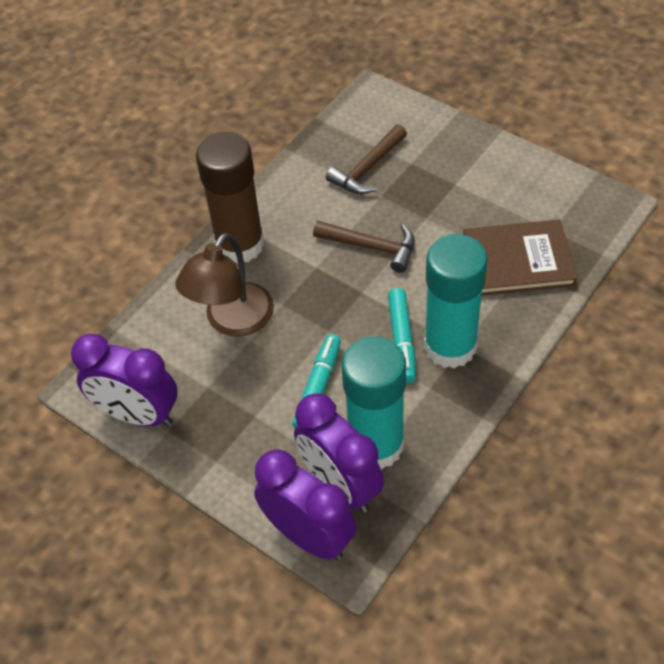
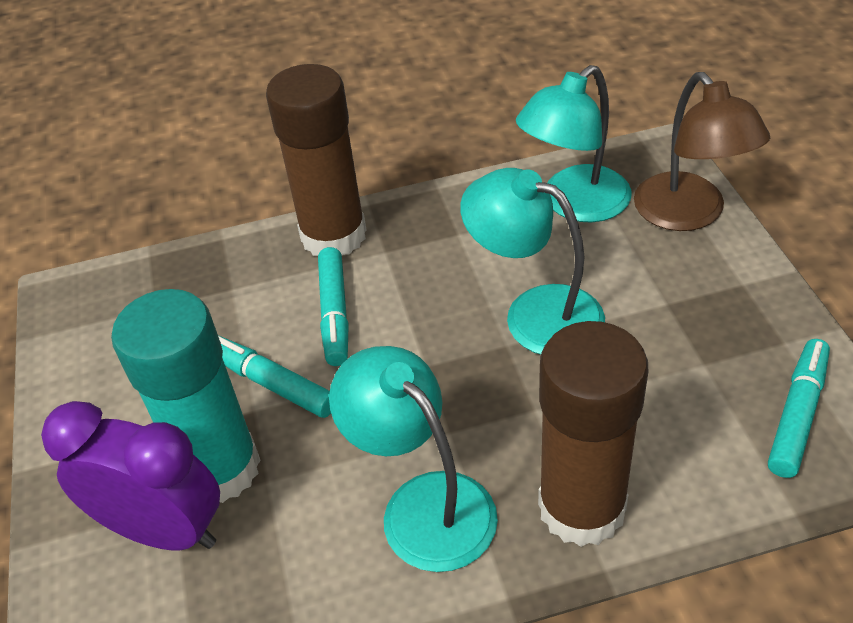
brown book: [463,219,577,296] = 1 -> none = 0
brown glue stick: [196,132,264,263] = 1 -> [266,64,366,256] [538,321,648,547] = 2
brown hammer: [313,221,415,273] [326,124,407,194] = 2 -> none = 0
purple clock: [71,334,178,427] [254,449,357,560] [294,393,384,513] = 3 -> [41,401,220,550] = 1
turquoise glue stick: [341,336,406,470] [424,234,488,369] = 2 -> [111,289,260,503] = 1
turquoise lamp: none = 0 -> [329,346,498,572] [460,168,605,355] [516,65,631,222] = 3
turquoise marker: [292,334,341,428] [388,288,416,384] = 2 -> [218,336,331,418] [318,247,349,366] [768,339,830,478] = 3

